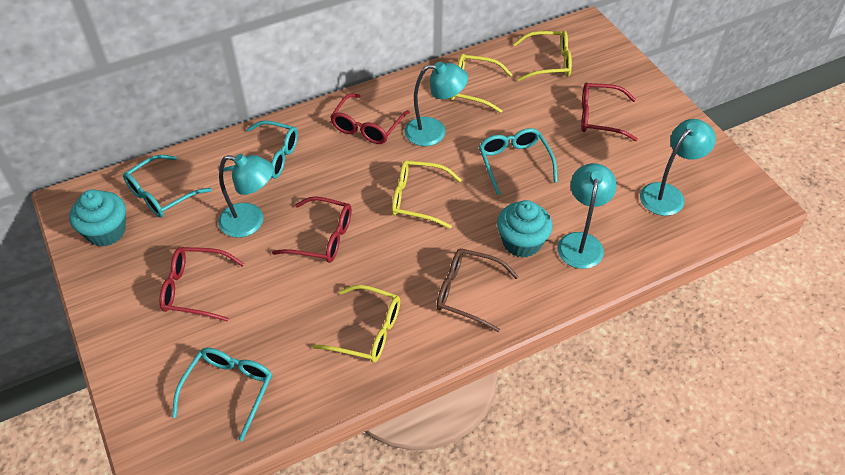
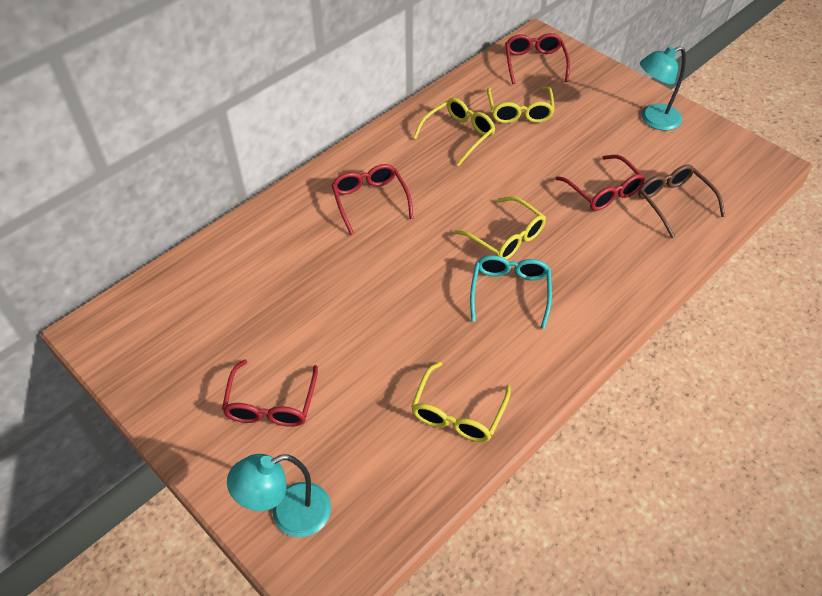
turquoise cupcake: [69,189,126,247] [497,200,552,258] = 2 -> none = 0
turquoise glasses: [123,155,212,217] [172,348,272,441] [223,121,298,179] [479,128,557,195] = 4 -> [470,255,552,329] = 1
turquoise lamp: [218,154,274,238] [404,62,468,146] [557,163,617,269] [640,119,716,216] = 4 -> [227,454,331,537] [640,46,686,130] = 2

